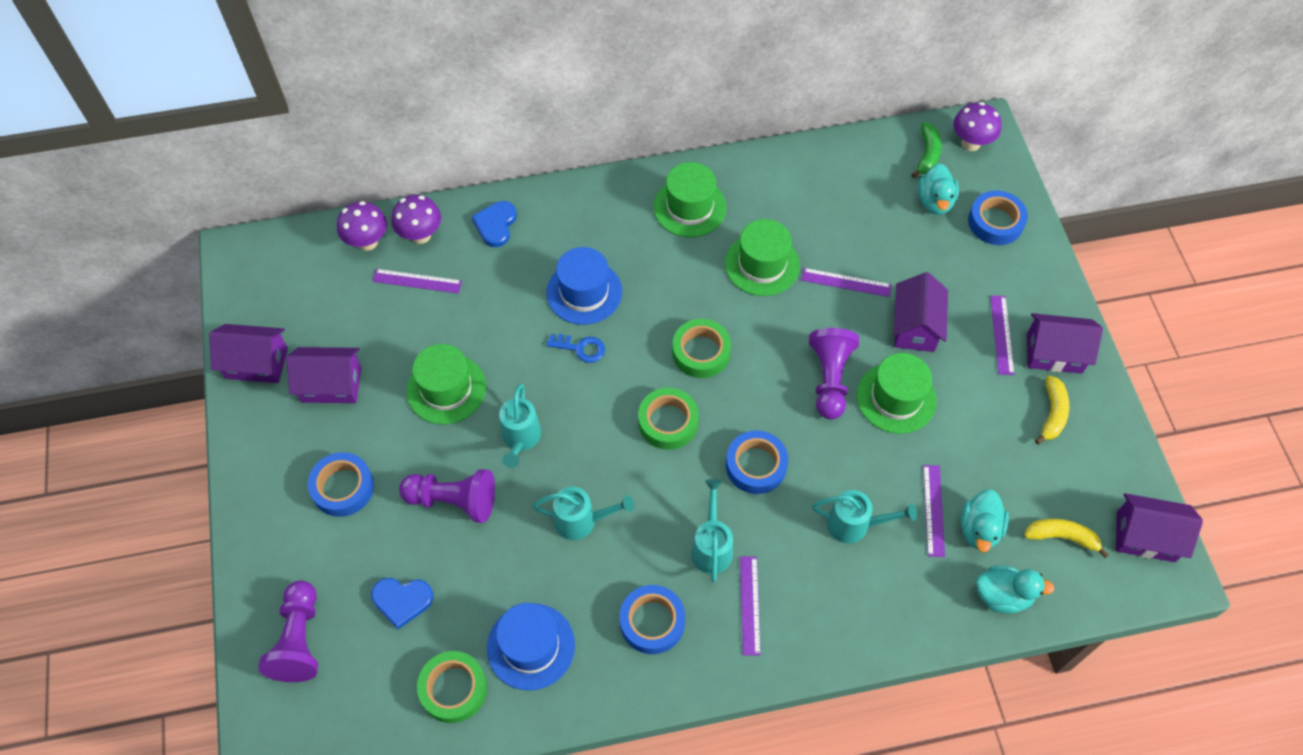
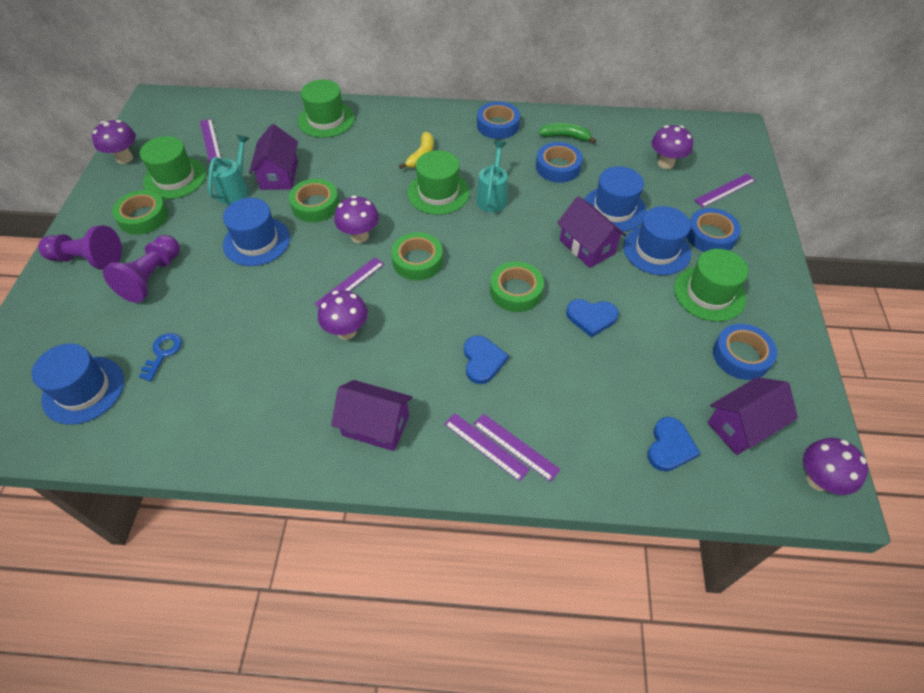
blue hat: [487,603,575,691] [546,247,622,325] = 2 -> [32,343,124,425] [223,198,290,266] [584,166,647,232] [623,206,691,275] = 4
blue heart: [371,578,433,629] [471,201,517,247] = 2 -> [464,335,509,384] [566,299,619,338] [647,417,701,472] = 3
green tape: [417,651,487,723] [638,388,699,450] [672,319,731,378] = 3 -> [112,190,168,235] [289,179,339,222] [391,232,443,280] [490,261,544,312] = 4
purple house: [209,324,288,383] [286,347,361,403] [893,272,948,352] [1027,313,1103,374] [1116,493,1203,562] = 5 -> [249,124,298,190] [331,380,413,451] [557,196,626,268] [707,377,798,455] = 4
purple mushroom: [337,201,387,251] [391,195,441,244] [953,102,1002,151] = 3 -> [92,120,136,164] [318,290,368,340] [334,196,379,243] [652,125,693,169] [803,438,868,495] = 5
purple pawn: [258,581,318,682] [399,469,495,523] [809,328,859,419] = 3 -> [38,226,122,270] [103,235,180,303] = 2
turquoise duck: [918,163,959,215] [960,489,1009,552] [976,566,1055,614] = 3 -> none = 0
turquoise watering can: [499,384,541,468] [532,487,634,540] [691,479,733,582] [812,490,917,543] = 4 -> [208,135,250,205] [476,141,507,212] = 2
yellow banana: [1024,519,1109,558] [1035,375,1069,444] = 2 -> [399,132,434,169] = 1

